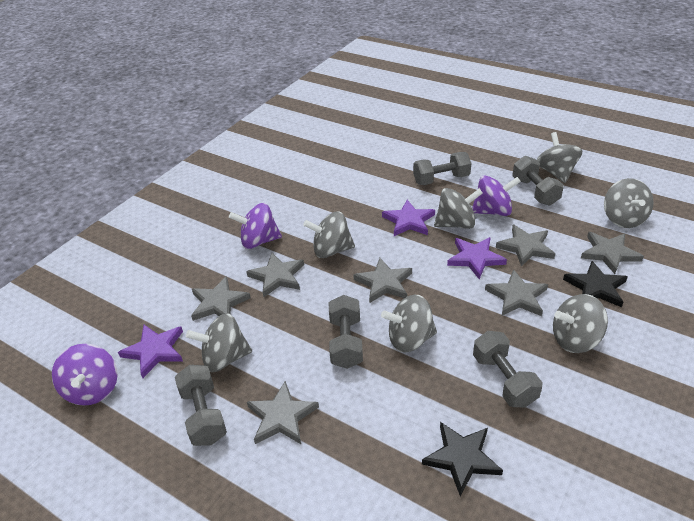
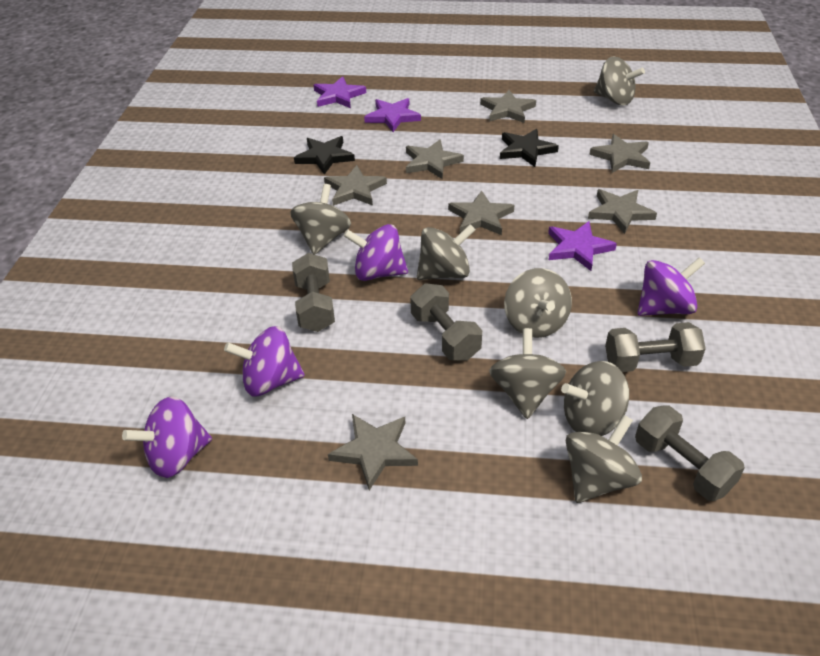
grey dumbbell: [175,365,227,446] [329,295,363,369] [413,152,472,185] [473,331,543,407] [512,156,564,205] = 5 -> [292,253,335,332] [410,283,482,361] [605,322,706,372] [635,405,745,501] = 4
purple spinning top: [52,344,118,406] [229,203,282,249] [472,176,521,216] = 3 -> [122,396,212,478] [224,326,305,397] [343,224,408,281] [637,257,705,316] = 4

